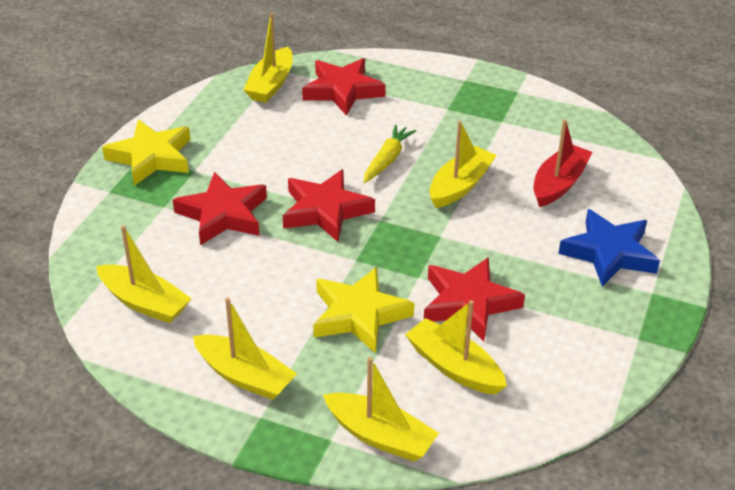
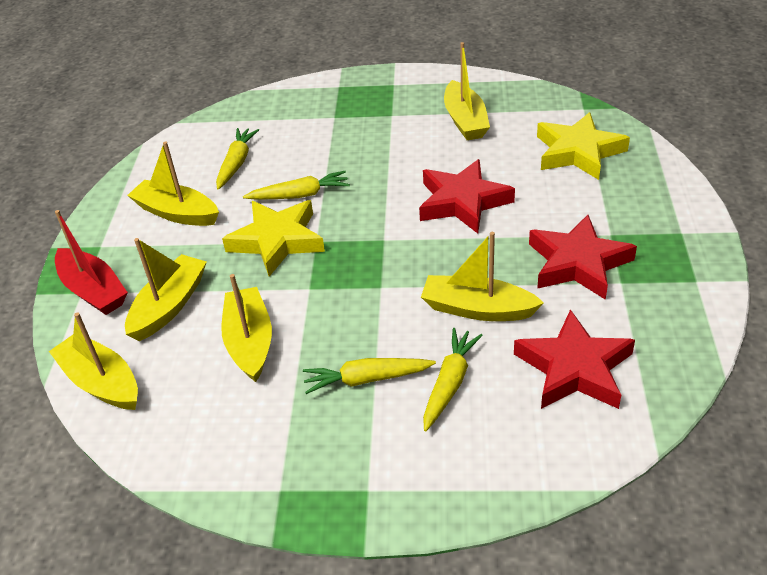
blue star: [558,209,660,287] = 1 -> none = 0
red star: [173,172,267,245] [283,169,375,242] [302,58,386,116] [424,257,525,341] = 4 -> [419,159,515,233] [514,309,635,409] [529,215,637,300] = 3
yellow carrot: [364,124,416,183] = 1 -> [216,128,259,190] [243,171,350,199] [303,358,436,394] [423,328,483,431] = 4

